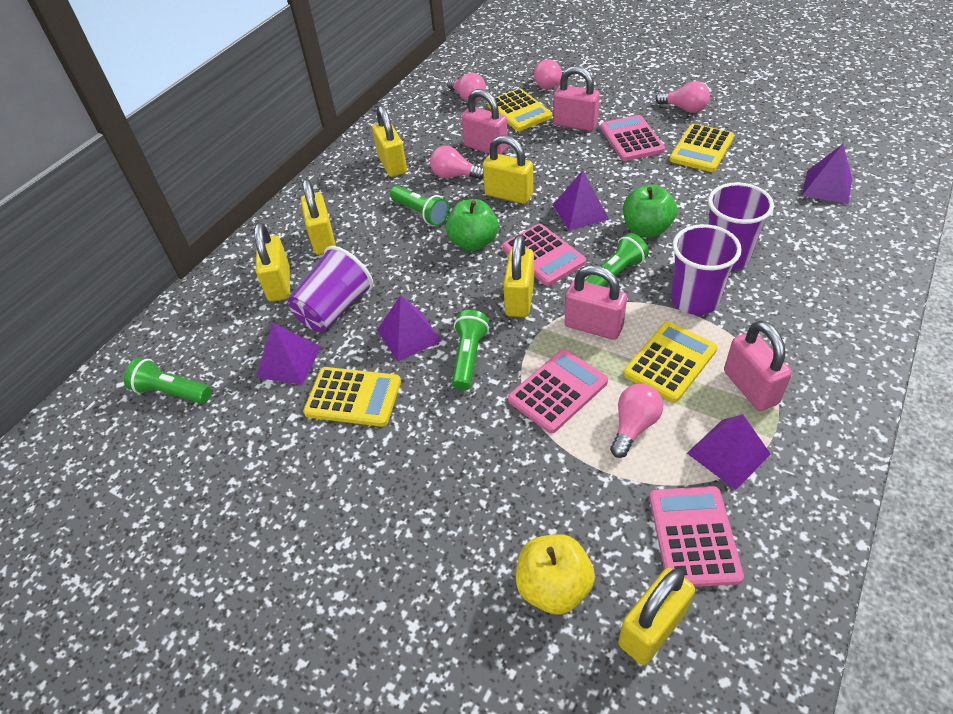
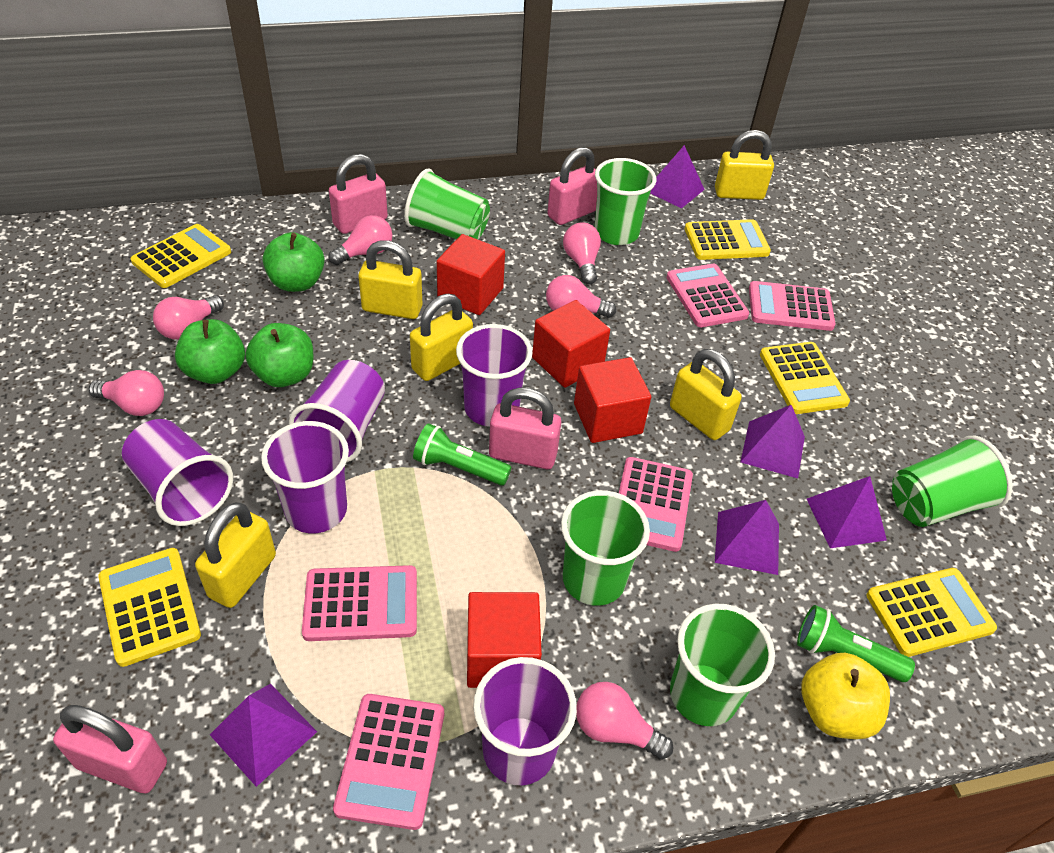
green apple: [446,199,499,251] [623,185,677,237] = 2 -> [175,319,245,384] [245,323,313,387] [263,232,325,292] = 3
green cup: none = 0 -> [404,169,490,240] [561,490,650,606] [594,158,656,245] [670,604,775,726] [892,436,1013,527] = 5
green flashlight: [124,358,211,404] [390,186,450,226] [452,310,489,390] [584,233,649,287] = 4 -> [413,423,512,486] [797,605,915,682] = 2
pink calculator: [502,224,586,286] [508,349,608,433] [601,115,665,161] [649,486,744,587] = 4 -> [302,565,417,641] [333,694,444,830] [619,457,693,552] [666,264,749,327] [749,281,835,331] = 5
pink light bulb: [430,146,484,180] [447,73,486,102] [534,59,562,89] [610,384,663,458] [656,81,710,113] = 5 -> [89,370,164,416] [153,295,224,339] [328,215,392,265] [546,275,616,318] [563,223,601,285] [576,682,673,759] = 6
purple cup: [288,246,373,332] [671,224,742,315] [708,182,774,269] = 3 -> [122,419,233,526] [261,421,349,533] [289,360,385,463] [456,324,533,427] [473,657,577,785] = 5
red cube: none = 0 -> [437,234,505,315] [467,592,542,688] [532,300,610,388] [574,357,651,443] = 4
yellow calculator: [303,367,401,427] [487,89,552,131] [624,321,718,403] [670,124,734,172] = 4 -> [98,548,201,667] [131,224,231,288] [685,219,771,260] [760,342,850,414] [866,568,997,657] = 5
yellow padlock: [254,223,290,302] [301,179,336,255] [372,105,407,177] [483,135,533,204] [503,234,534,317] [618,568,695,665] = 6 -> [195,502,276,608] [358,241,423,319] [410,294,473,381] [670,349,742,440] [715,130,774,200] = 5

